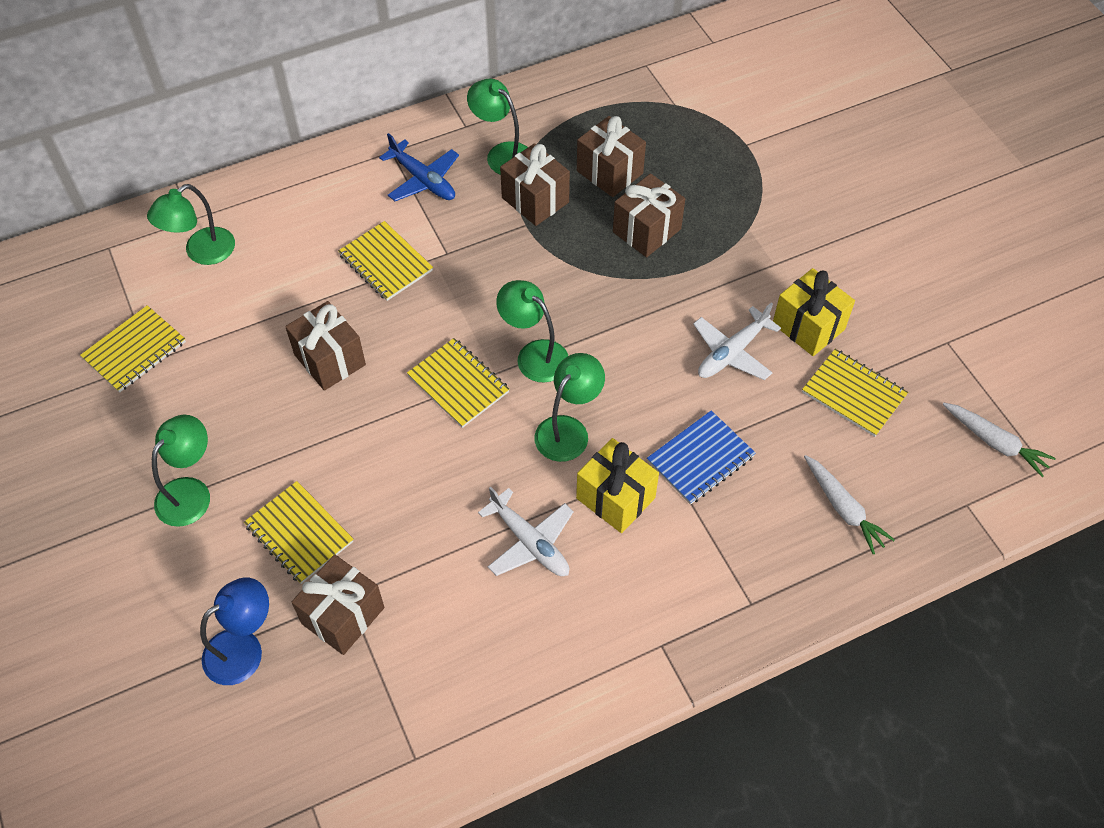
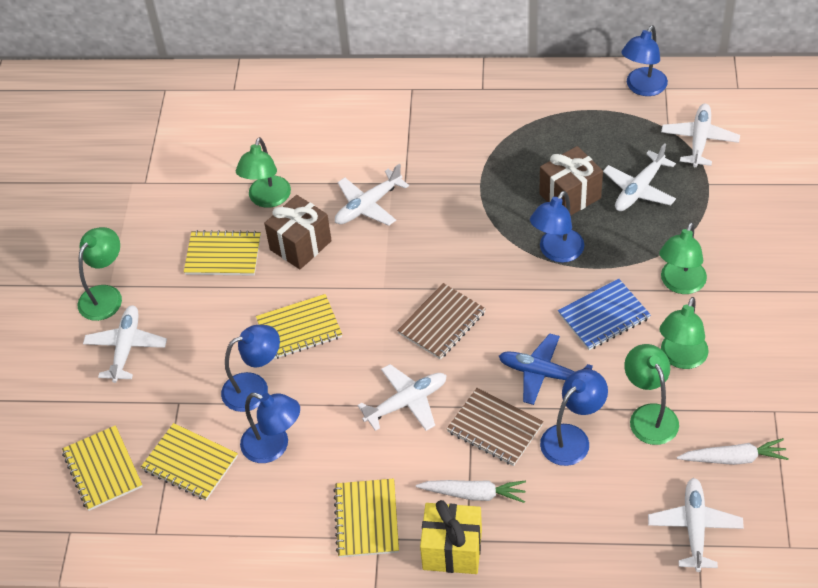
blue lamp: [200,577,269,685] = 1 -> [221,325,280,412] [240,393,300,463] [530,191,584,263] [540,369,608,466] [621,25,668,96] = 5
brown gift: [285,301,366,391] [292,554,384,655] [500,143,570,226] [577,116,646,197] [613,173,685,257] = 5 -> [264,195,332,269] [539,146,603,216] = 2
brown notebook: none = 0 -> [397,283,486,359] [447,388,544,466] = 2
white plane: [478,487,574,576] [693,302,781,380] = 2 -> [83,305,167,383] [335,164,409,226] [357,364,447,431] [603,143,676,211] [648,478,744,572] [661,104,740,167] = 6
yellow gift: [576,438,659,533] [773,268,855,356] = 2 -> [420,500,482,574] = 1

